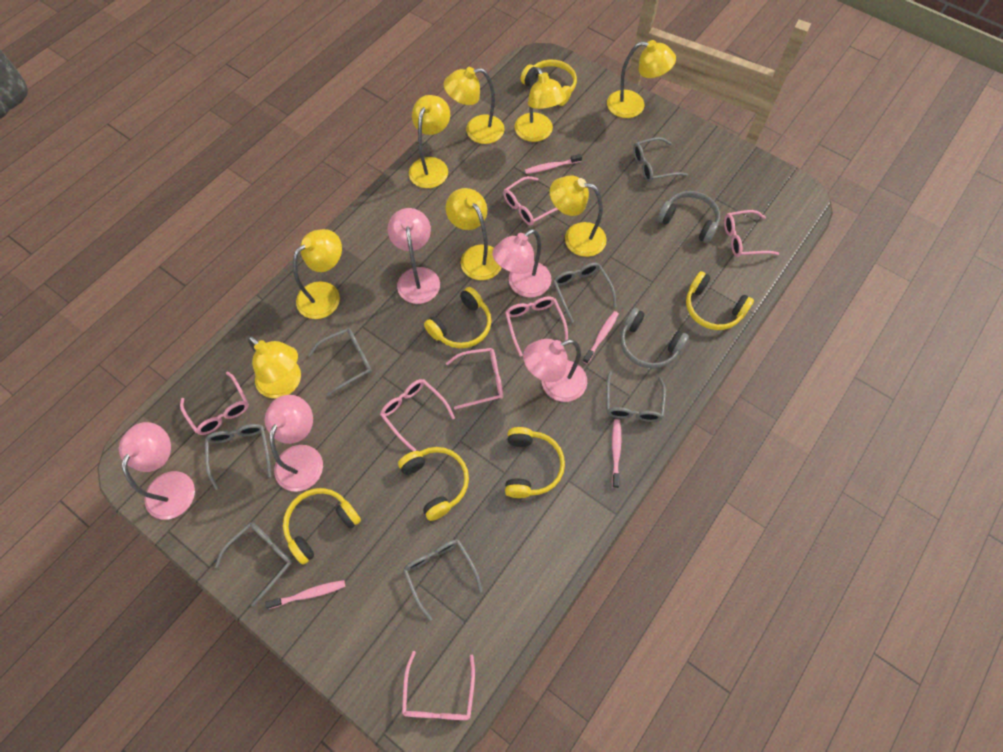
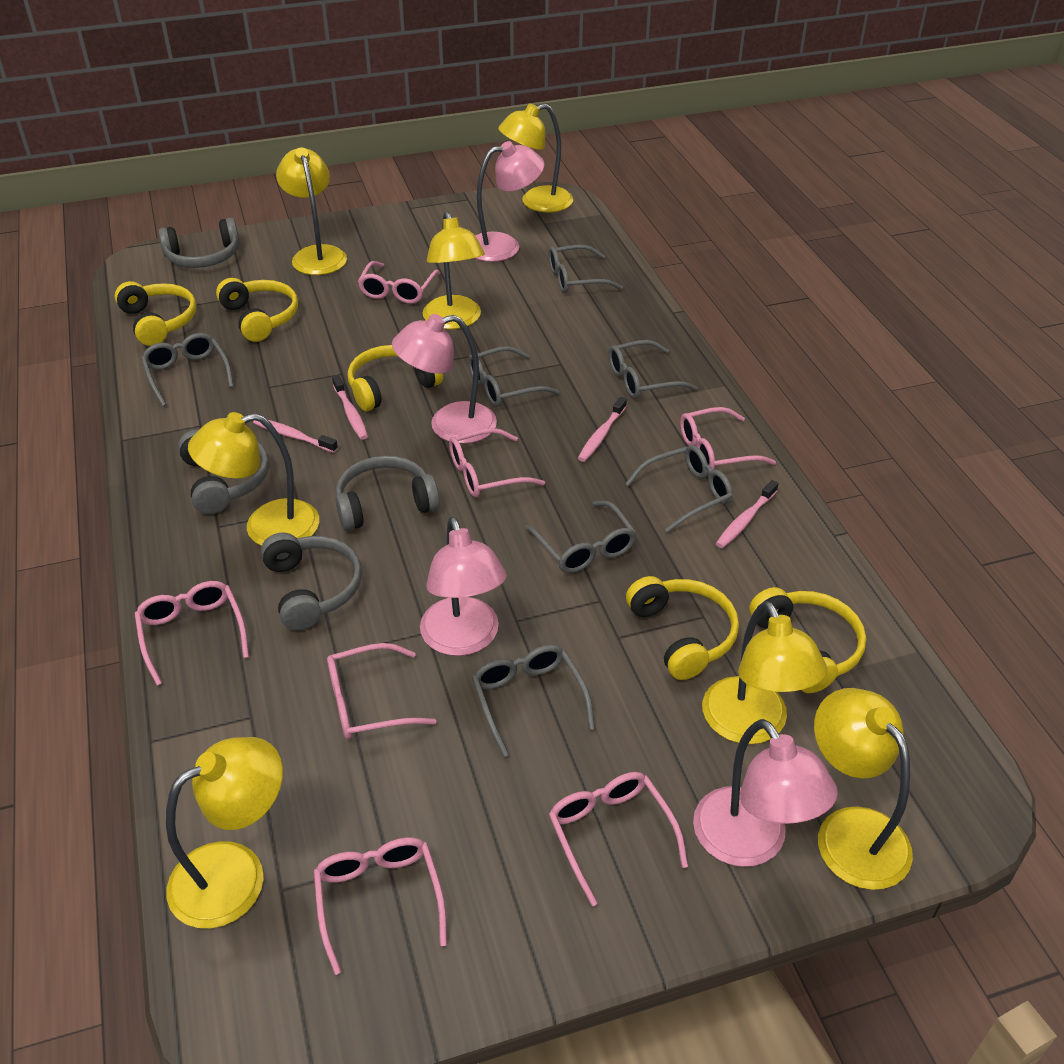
grey headphones: [620,308,689,369] [657,191,720,243] = 2 -> [158,218,240,268] [178,430,269,514] [261,533,362,630] [336,456,440,531] = 4
pink lamp: [119,422,195,520] [265,395,323,492] [388,208,440,304] [492,229,551,298] [523,339,587,402] = 5 -> [392,314,497,444] [420,516,507,656] [475,141,544,262] [693,719,838,867] = 4
yellow headphones: [283,488,361,564] [398,447,469,521] [424,287,491,348] [505,427,565,498] [520,60,577,106] [686,271,754,330] = 6 -> [115,281,197,346] [216,278,298,342] [348,345,443,411] [626,576,739,680] [749,587,866,693] = 5
yellow lamp: [247,336,301,398] [293,229,342,319] [409,95,450,188] [444,67,505,144] [446,188,502,280] [514,67,566,142] [550,176,607,257] [607,40,676,118] = 8 -> [166,737,283,929] [188,412,319,546] [276,147,347,275] [423,211,485,329] [498,103,573,213] [702,601,827,744] [814,688,913,890] = 7

